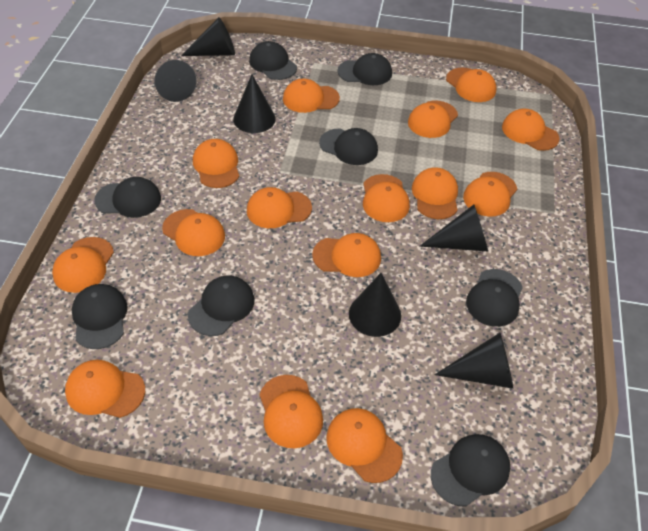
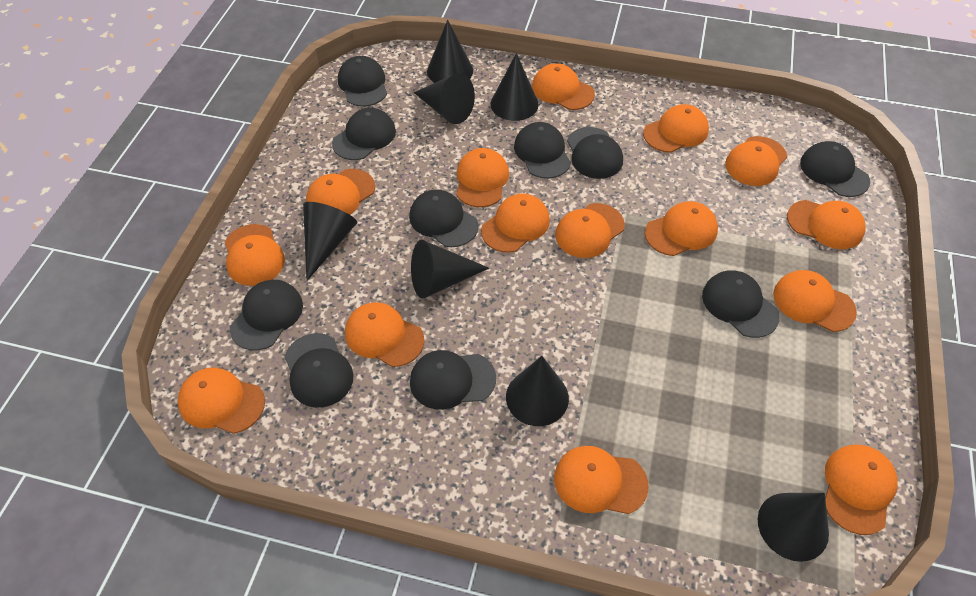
black cap: [72,284,128,349] [94,177,161,218] [188,276,254,336] [249,41,297,80] [319,128,378,165] [338,53,392,85] [431,434,510,507] [466,269,523,327] = 8 -> [230,280,303,351] [284,333,353,408] [332,108,396,160] [338,56,387,107] [409,189,479,247] [410,350,496,410] [514,122,571,179] [567,127,623,179] [702,270,780,338] [800,141,870,197] = 10
black cone: [155,60,196,102] [181,17,235,56] [233,74,276,133] [349,273,401,337] [419,204,488,251] [435,333,514,389] = 6 -> [303,202,357,281] [411,240,489,299] [414,73,475,124] [427,20,473,83] [491,53,539,121] [506,356,569,426] [758,493,829,562] = 7

